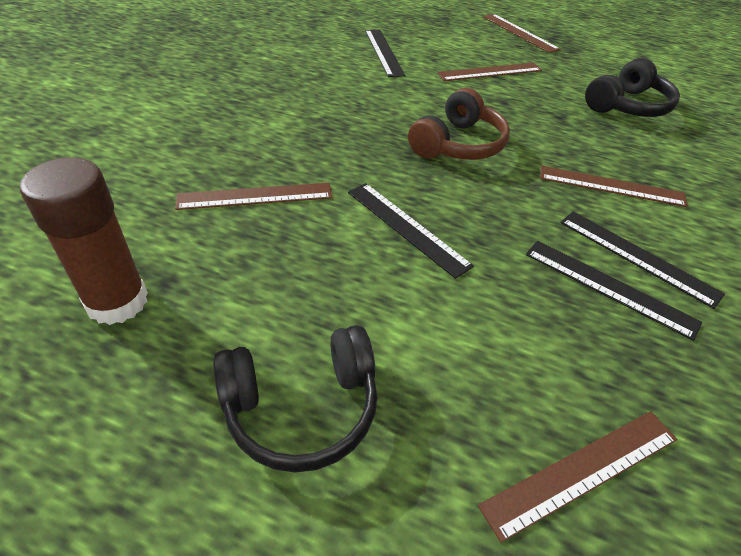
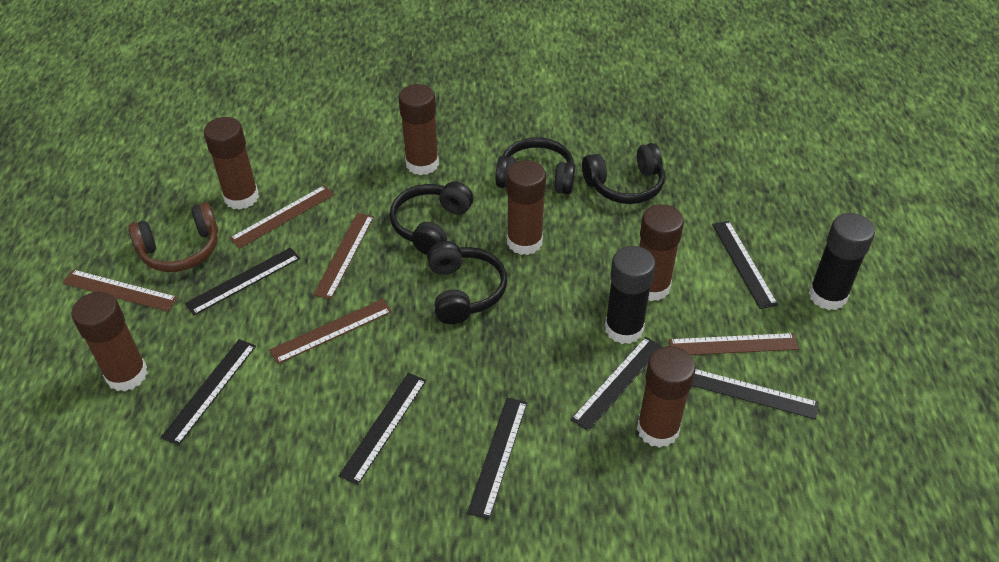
black glue stick: none = 0 -> [605,246,656,344] [808,213,875,310] = 2
black headphones: [213,325,378,473] [585,58,680,117] = 2 -> [390,181,473,255] [427,241,507,324] [496,137,575,194] [582,143,665,204] = 4
black ruler: [348,183,474,279] [365,30,405,77] [526,241,702,341] [560,211,725,309] = 4 -> [160,339,256,446] [185,247,300,315] [339,373,426,485] [467,398,527,519] [571,337,663,431] [692,369,819,419] [712,221,778,309] = 7
brown glue stick: [20,157,148,325] = 1 -> [71,292,148,391] [204,117,259,210] [398,84,439,175] [507,160,546,255] [637,346,696,448] [639,204,684,301] = 6

